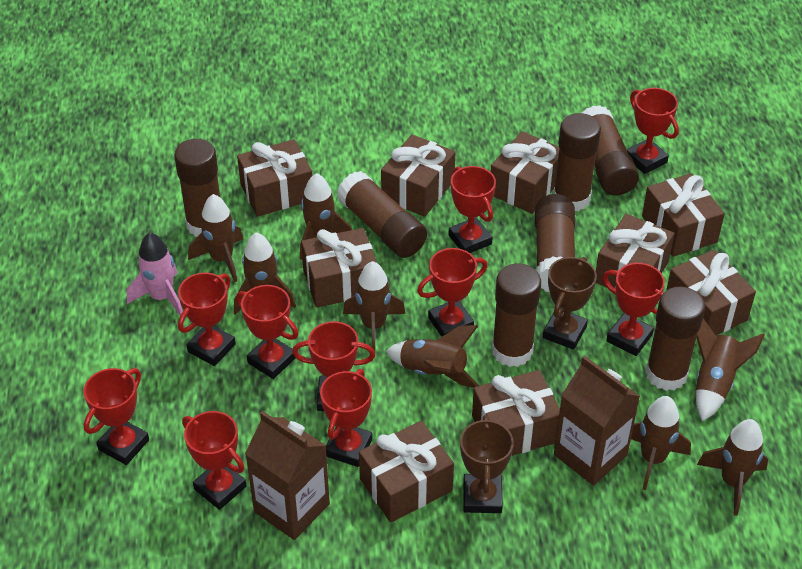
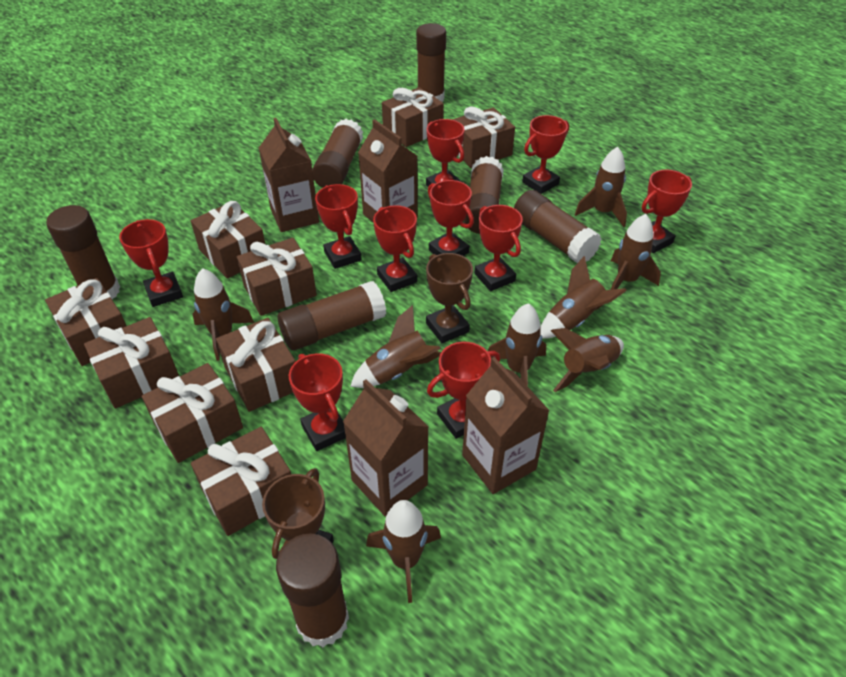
brown carton: [245,411,330,540] [554,356,640,485] = 2 -> [259,118,319,232] [343,379,429,517] [358,119,418,223] [462,357,550,494] = 4
pink rocket: [127,232,183,315] = 1 -> none = 0

